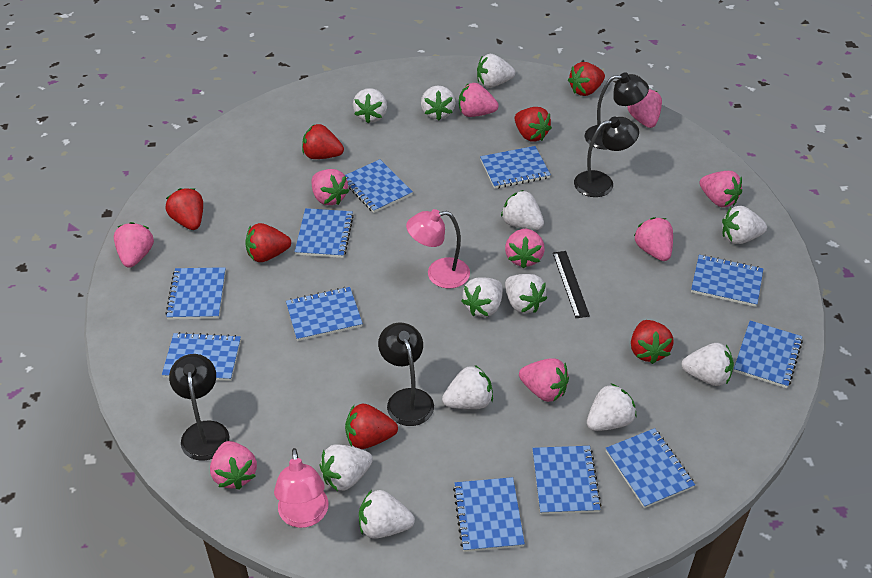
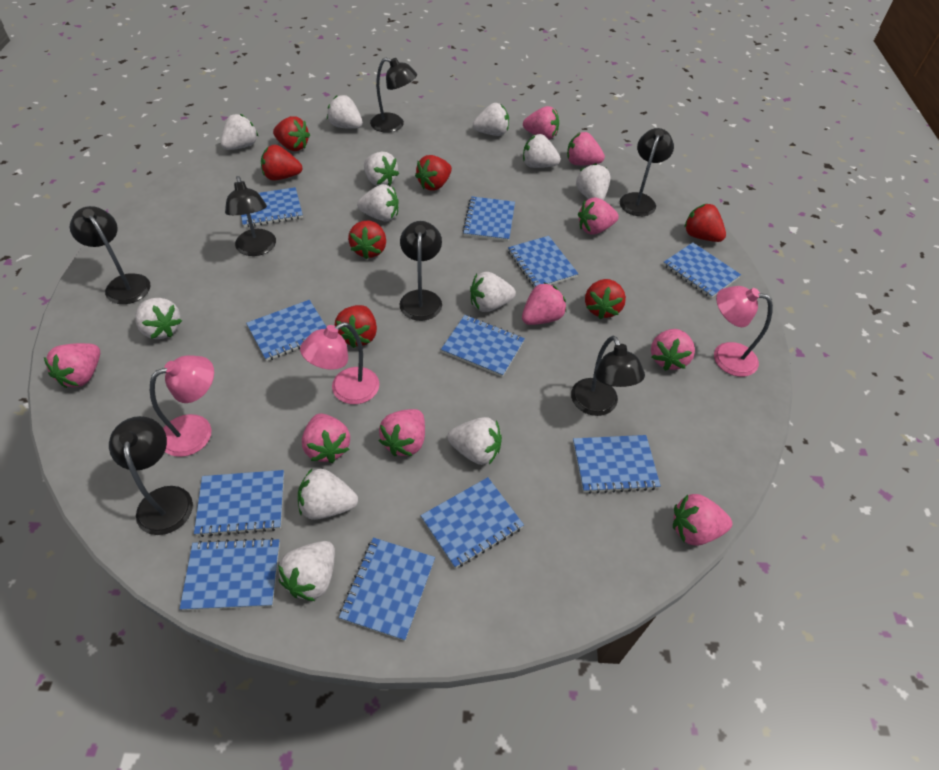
black lamp: [169,354,229,461] [378,322,434,426] [574,117,639,197] [585,72,649,149] = 4 -> [70,206,150,304] [109,416,193,535] [225,176,276,256] [370,57,417,133] [400,221,442,321] [571,336,645,416] [620,128,674,216] = 7
black ruler: [553,251,590,318] = 1 -> none = 0
pink lamp: [274,448,328,528] [406,209,470,289] = 2 -> [150,355,214,457] [300,322,379,404] [714,286,773,377] = 3

